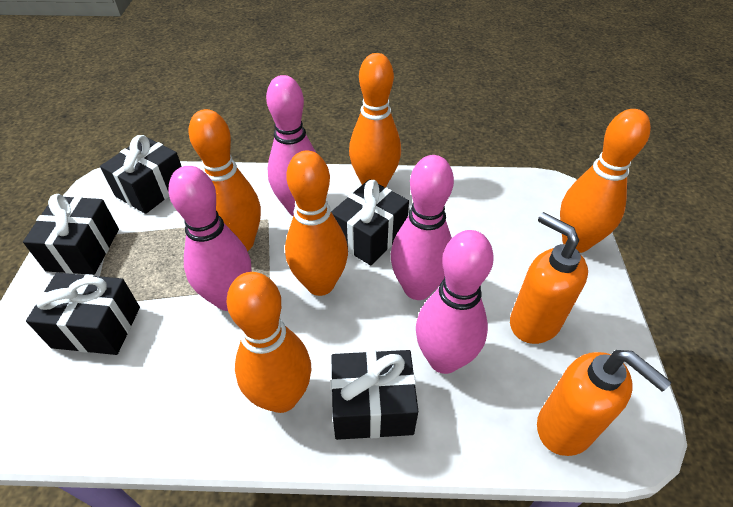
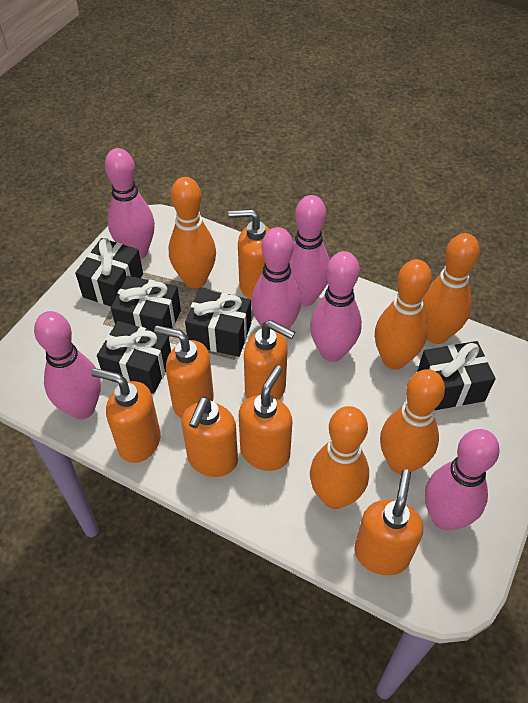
orange soap dispenser: [510,212,588,344] [537,350,671,456] = 2 -> [91,368,161,463] [154,325,214,419] [182,396,238,477] [228,209,270,300] [239,365,292,471] [244,320,295,400] [354,469,423,575] = 7
pink bowling pin: [168,166,251,311] [266,75,316,216] [391,155,454,300] [416,230,494,374] = 4 -> [34,311,101,420] [105,148,155,259] [251,227,301,329] [289,195,330,307] [310,251,362,362] [425,429,500,530] = 6

